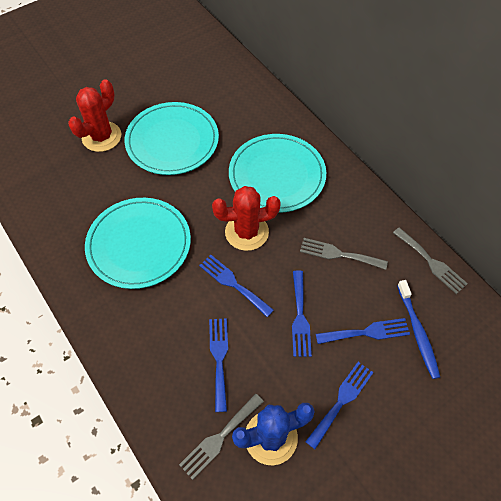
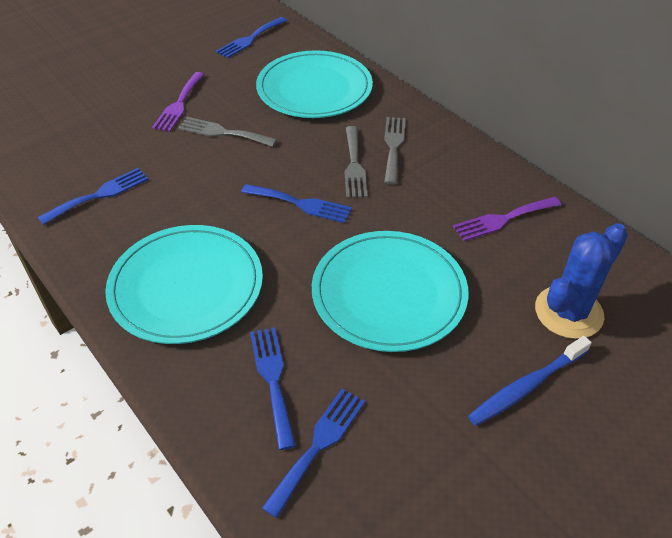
purple fork: none = 0 -> [152,72,205,132] [453,197,561,241] = 2
red cactus: [68,79,121,152] [212,186,281,251] = 2 -> none = 0

